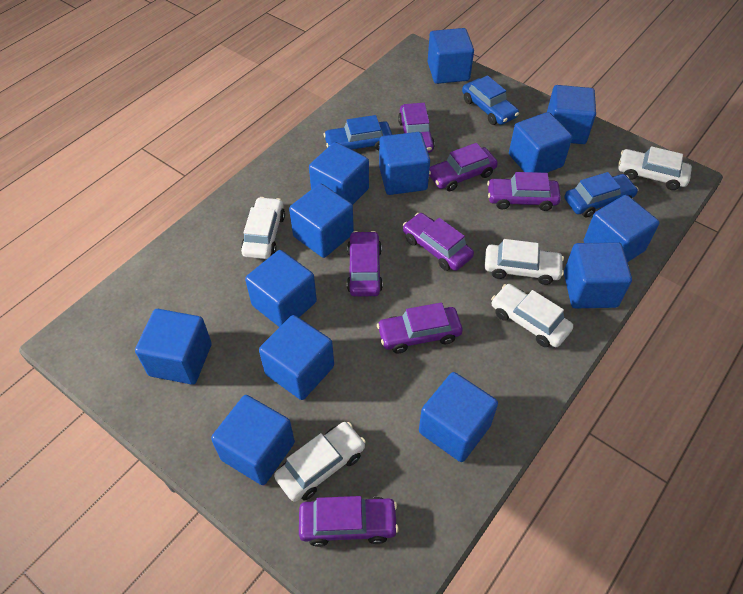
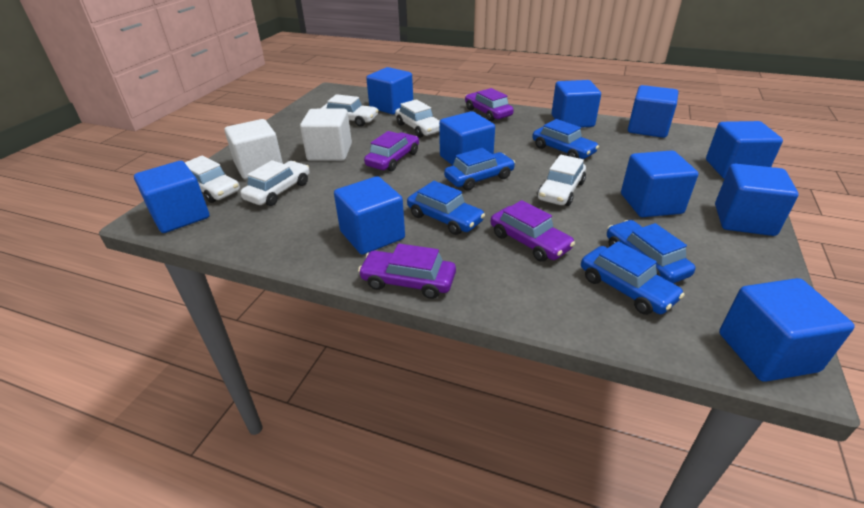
blue car: [324,115,392,150] [462,75,519,125] [564,172,638,217] = 3 -> [407,181,485,235] [444,148,515,191] [532,119,599,159] [581,241,684,315] [607,220,696,283] = 5
blue cube: [135,309,212,385] [211,395,295,485] [245,250,317,327] [259,315,334,400] [289,183,354,258] [309,142,369,205] [379,132,430,195] [419,372,498,462] [428,28,474,84] [509,112,572,173] [547,85,596,144] [564,242,632,308] [584,195,659,262] = 13 -> [134,161,209,233] [334,176,405,255] [366,67,413,114] [439,111,495,165] [552,80,601,128] [621,150,698,217] [628,85,678,138] [706,121,783,179] [715,164,799,236] [719,278,855,382] = 10
purple car: [299,496,399,547] [347,231,383,297] [377,302,463,354] [398,103,435,153] [403,213,474,271] [429,143,498,191] [487,172,561,211] = 7 -> [358,244,456,299] [364,131,419,172] [465,88,514,121] [491,200,575,262] = 4
white cube: none = 0 -> [224,119,283,179] [300,109,352,161] = 2

